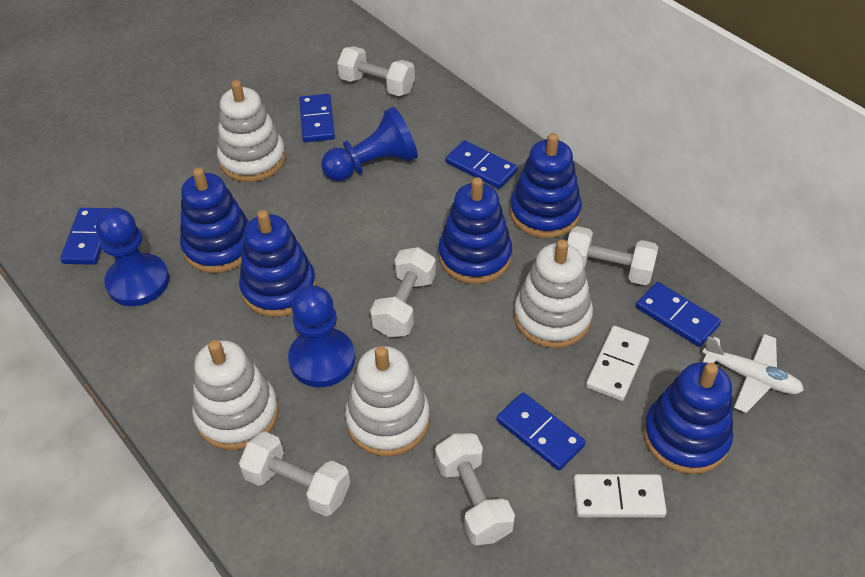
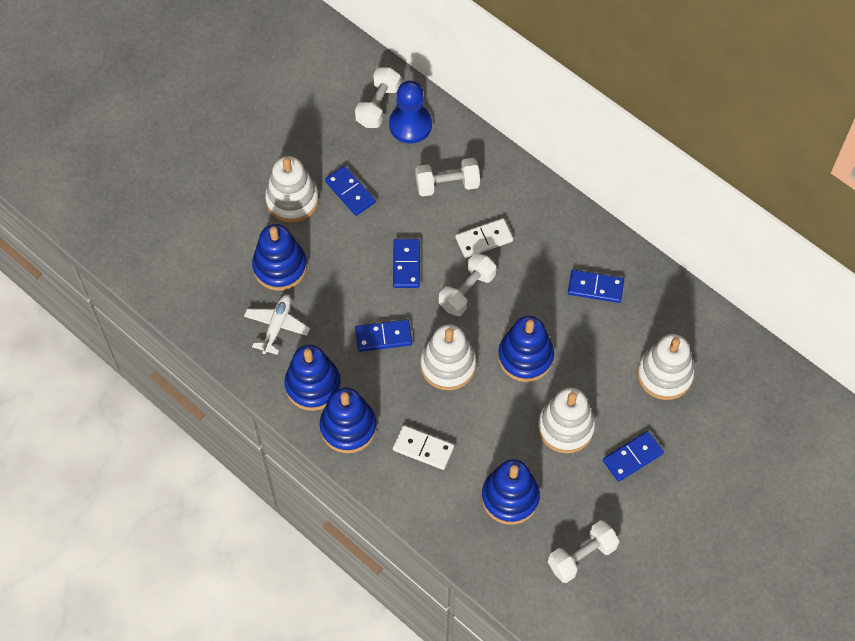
blue pawn: [96,207,169,306] [288,285,355,387] [321,107,418,181] = 3 -> [389,81,432,144] = 1
white dumbbell: [239,432,350,517] [337,46,415,96] [370,247,436,337] [435,433,515,545] [567,226,658,285] = 5 -> [355,67,401,128] [415,158,480,196] [439,253,496,316] [548,520,619,583] = 4

